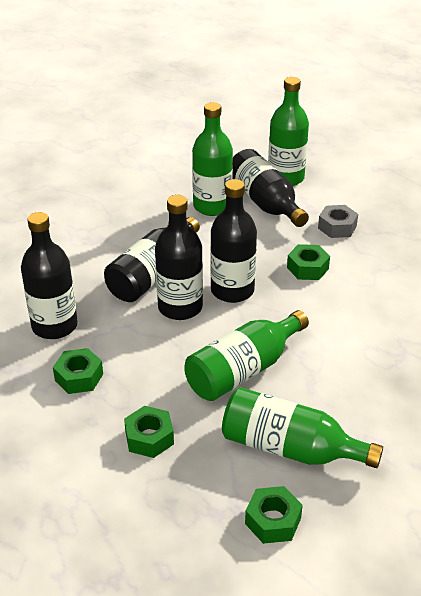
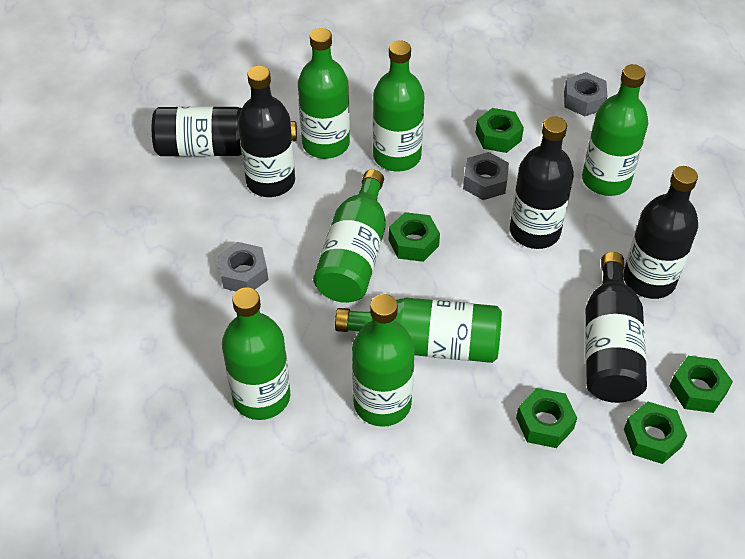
green bottle: [184,310,309,401] [192,102,233,216] [222,387,383,468] [268,77,309,186] = 4 -> [222,287,290,420] [298,28,350,159] [313,170,386,303] [335,298,502,363] [352,294,415,427] [373,40,425,172] [582,64,648,196] = 7
green nut: [53,348,103,394] [124,406,174,458] [245,486,303,544] [287,244,330,280] = 4 -> [389,212,440,262] [476,108,524,153] [516,388,577,448] [624,402,687,464] [669,356,733,413] = 5
grey nut: [318,205,358,238] = 1 -> [217,242,268,291] [463,152,509,200] [564,72,608,116] = 3

